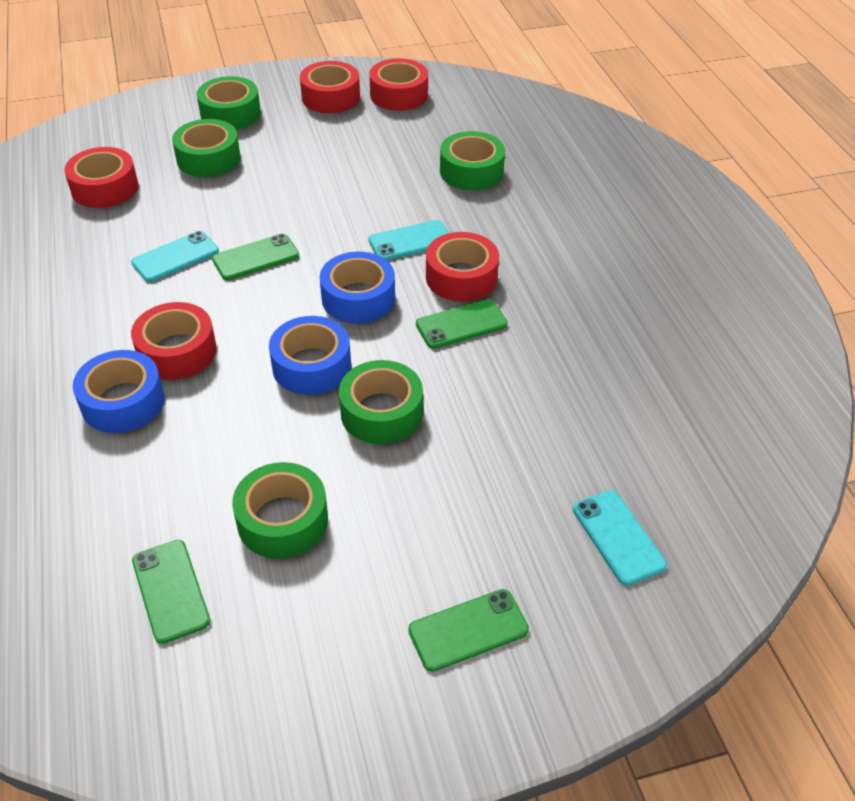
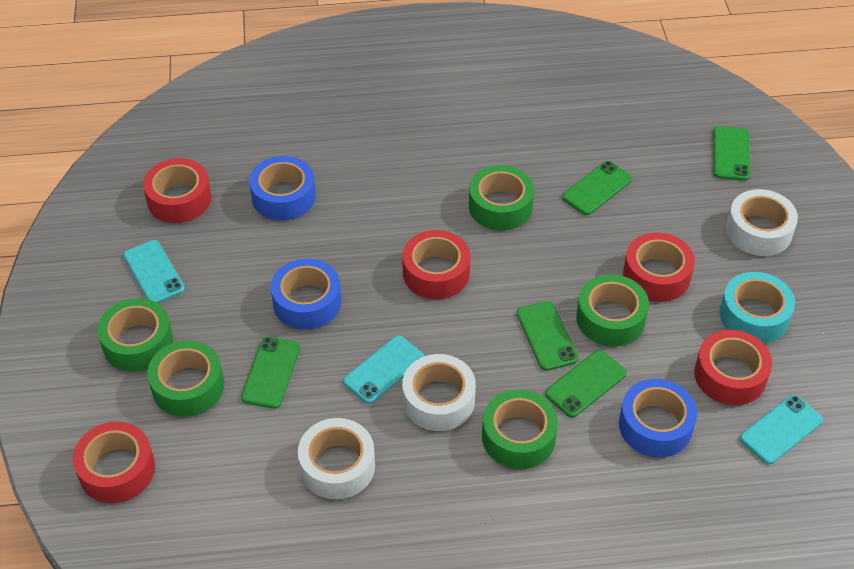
green phone: [132,540,210,644] [212,234,299,280] [408,589,529,672] [416,299,508,349] = 4 -> [241,336,300,409] [517,301,578,371] [545,350,626,418] [562,161,633,215] [713,126,750,181] = 5
turquoise tape: none = 0 -> [720,272,795,343] = 1
white tape: none = 0 -> [298,418,375,499] [402,354,476,431] [726,189,798,256] = 3

